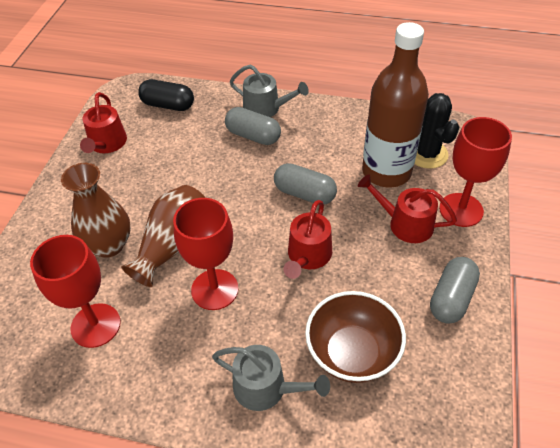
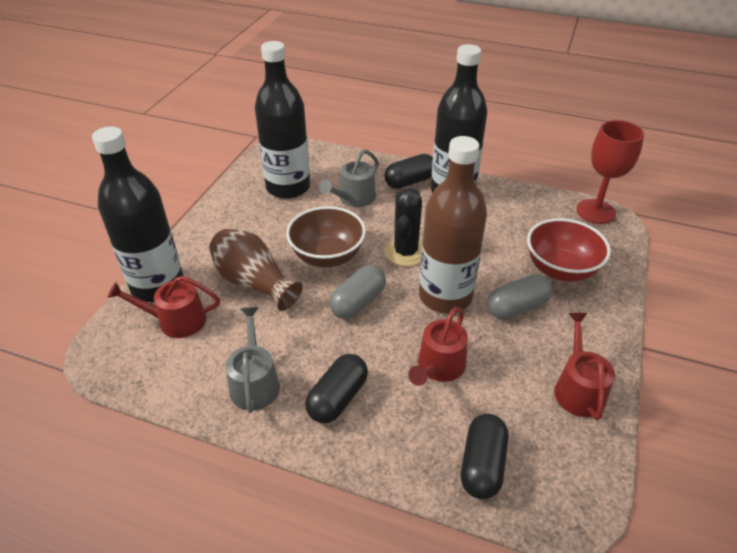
black bottle: none = 0 -> [92,127,184,302] [255,41,310,199] [431,44,488,193] = 3
black capsule: [138,79,194,111] = 1 -> [305,354,368,423] [384,154,433,189] [461,414,508,499] = 3
brown vase: [61,163,131,258] [121,185,206,287] = 2 -> [209,229,303,311] = 1
grey capsule: [225,107,281,145] [274,163,337,204] [430,257,480,324] = 3 -> [329,265,386,319] [487,274,552,320] = 2
red bowl: none = 0 -> [527,218,611,282] = 1
red goblet: [30,235,121,348] [173,198,238,310] [439,117,512,227] = 3 -> [576,120,644,224] = 1

